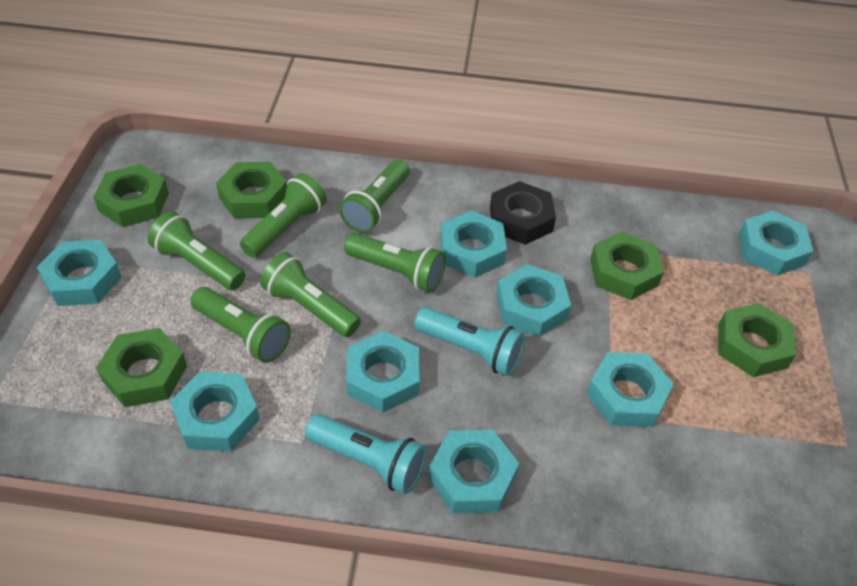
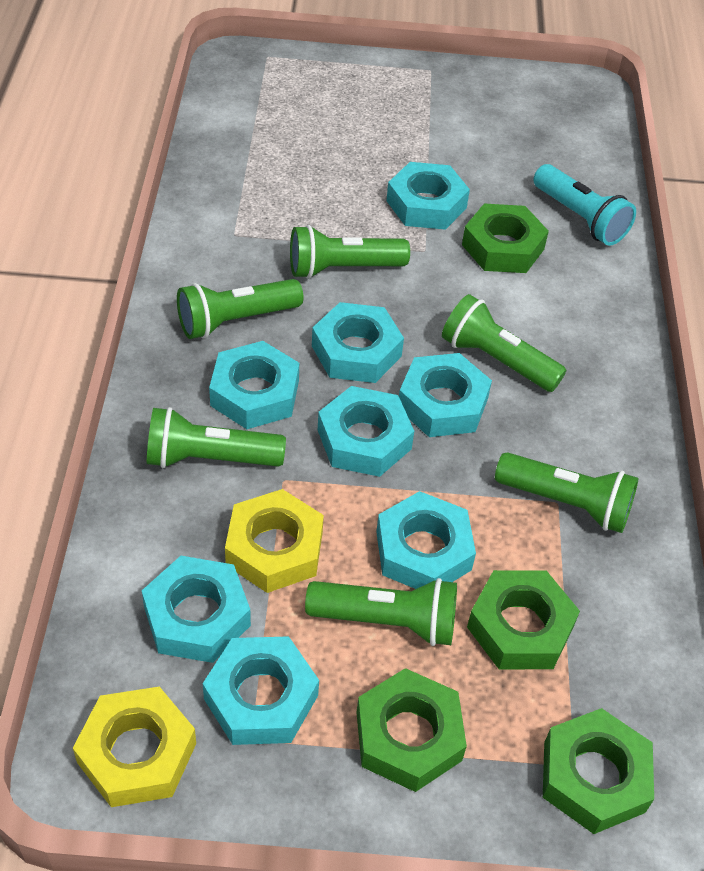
black nut: [490,181,556,245] = 1 -> none = 0
green nut: [93,164,169,227] [96,328,187,407] [216,162,287,219] [590,232,664,300] [718,303,796,377] = 5 -> [356,668,467,792] [462,204,549,273] [467,570,580,669] [543,708,654,834] = 4
turquoise flashlight: [305,414,427,494] [414,307,525,376] = 2 -> [533,164,636,246] = 1
yellow nut: none = 0 -> [73,686,196,807] [225,489,324,593] = 2

